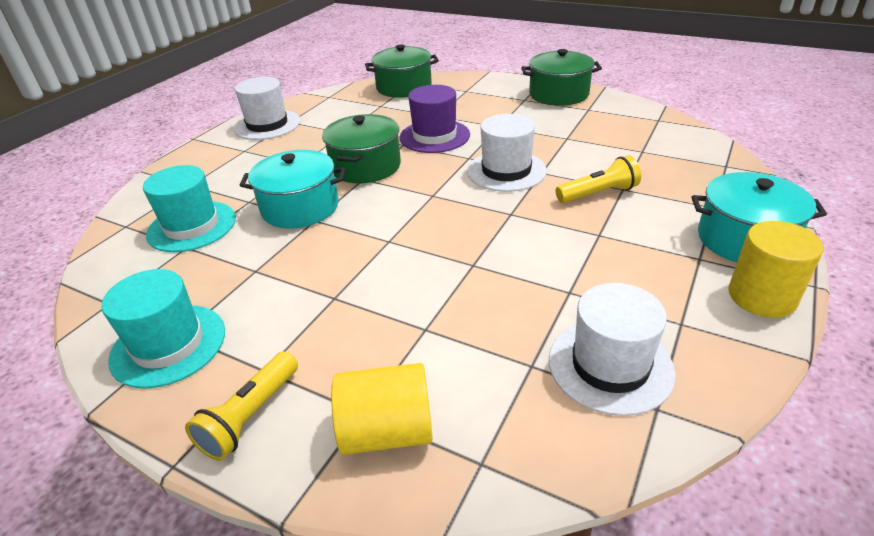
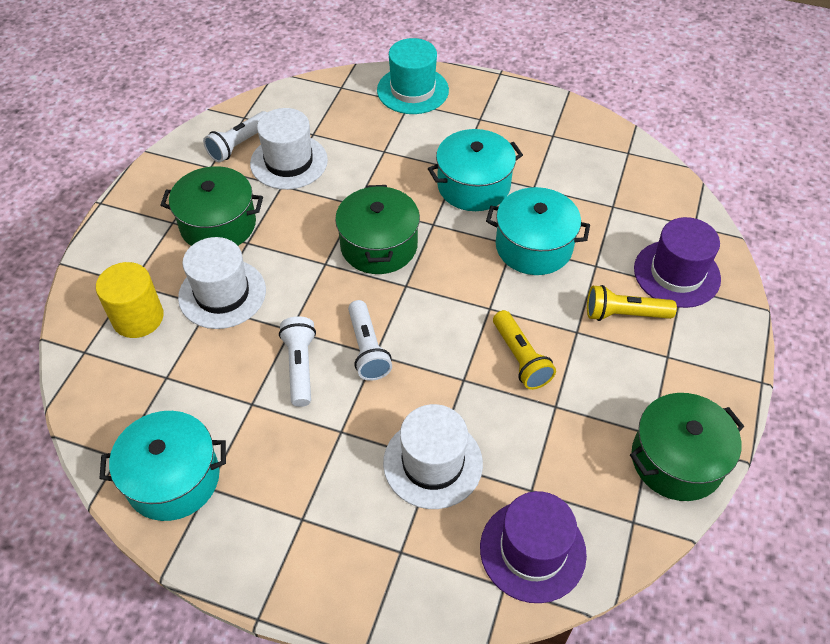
purple hat: [400,85,470,153] = 1 -> [480,491,587,603] [634,217,721,308] = 2
turquoise hat: [101,269,225,389] [143,165,236,252] = 2 -> [377,38,449,114] = 1
turquoise pot: [239,150,345,228] [692,172,827,262] = 2 -> [99,411,226,521] [428,129,523,211] [486,187,590,275] = 3
white flashlight: none = 0 -> [203,111,267,163] [279,316,316,407] [348,300,392,381] = 3
yellow cylinder: [331,363,433,455] [728,221,823,318] = 2 -> [96,262,164,338] = 1

